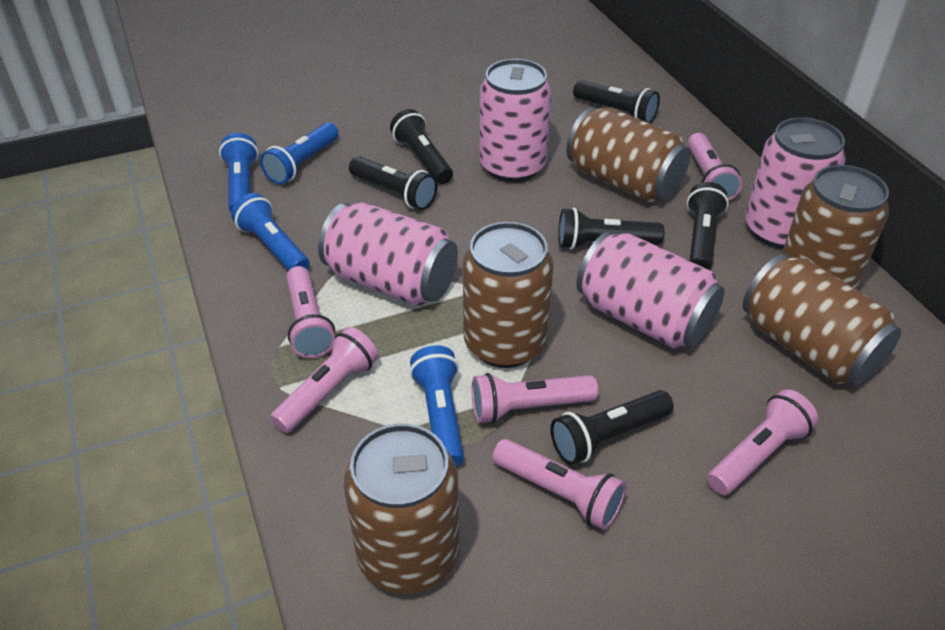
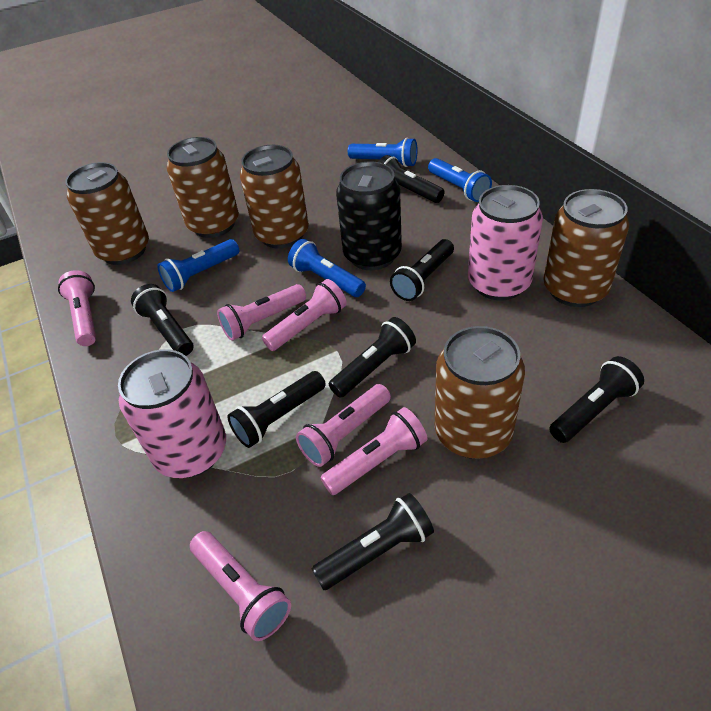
black can: none = 0 -> [336,161,402,270] = 1
black flashlight: [349,156,438,210] [390,109,453,184] [550,390,674,465] [558,208,665,250] [573,80,660,123] [687,182,729,270] = 6 -> [131,284,193,356] [227,371,326,448] [312,493,434,590] [329,317,416,398] [379,155,445,203] [390,239,454,301] [549,356,644,443] = 7
pink can: [318,202,458,306] [479,59,552,183] [576,231,725,349] [746,117,846,250] = 4 -> [118,349,226,478] [468,185,543,300] = 2

